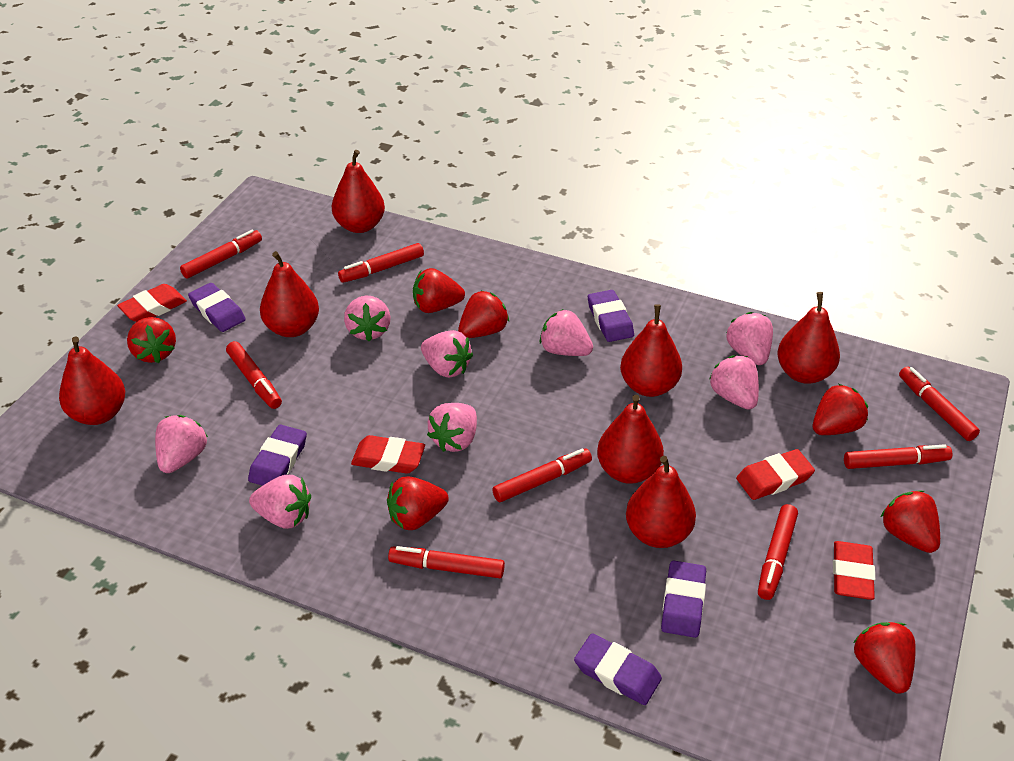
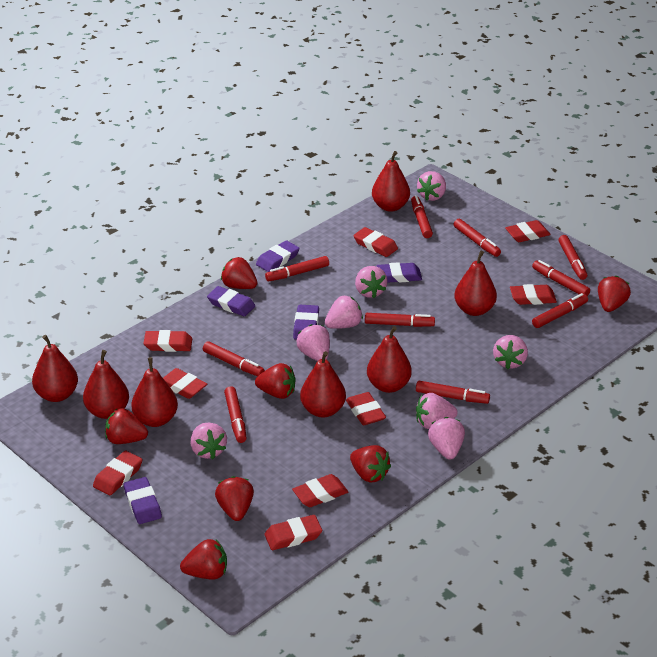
red eraser: [117,284,187,322] [351,435,425,474] [736,449,815,500] [833,541,875,600] = 4 -> [93,451,142,495] [143,330,192,352] [163,368,207,399] [264,515,322,550] [292,474,348,507] [346,392,386,425] [353,227,398,257] [505,220,551,242] [510,284,557,305] = 9
red marker: [180,230,262,279] [226,341,282,409] [338,243,424,283] [388,546,505,578] [492,448,592,502] [758,504,798,600] [844,444,952,469] [899,366,980,441] = 8 -> [203,341,265,376] [224,387,247,443] [265,256,329,281] [365,313,435,327] [411,196,433,238] [416,381,490,404] [454,219,501,257] [532,260,590,296] [532,293,588,328] [558,235,587,280] = 10

